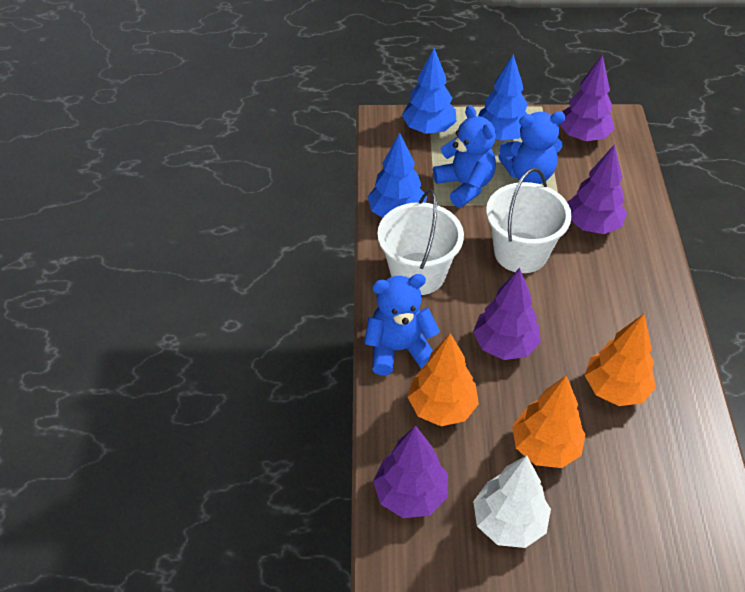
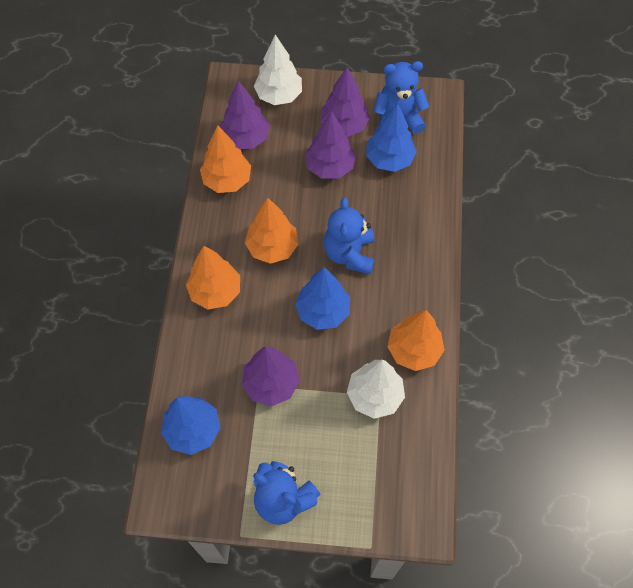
orange tree: [408,333,479,426] [512,375,586,468] [585,314,656,406] = 3 -> [186,246,240,310] [200,125,251,193] [245,198,298,264] [387,310,444,371] = 4
white bucket: [377,189,464,295] [486,168,572,273] = 2 -> none = 0
white tree: [473,456,551,548] = 1 -> [254,35,302,105] [347,360,405,419] = 2

